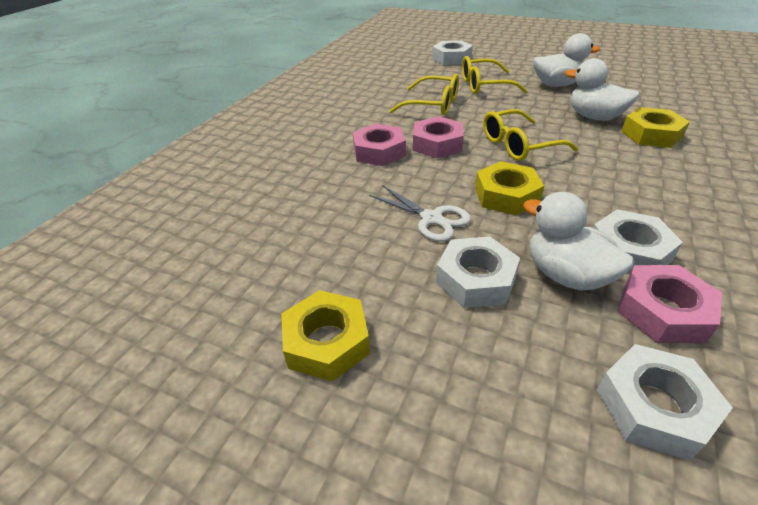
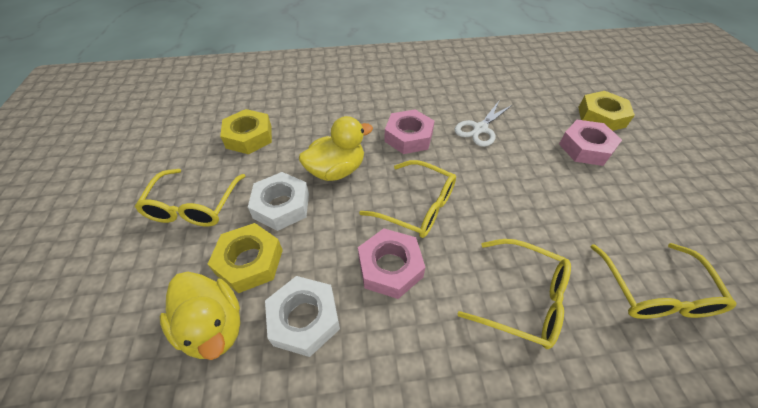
white duck: [523,192,634,291] [533,33,600,87] [565,58,639,121] = 3 -> none = 0
white nut: [432,40,473,65] [436,236,520,308] [593,209,683,274] [597,344,733,461] = 4 -> [248,172,309,231] [265,276,340,357] = 2
yellow duck: none = 0 -> [160,272,240,360] [299,116,373,181] = 2
yellow glasses: [389,74,459,115] [462,56,528,94] [483,109,578,161] = 3 -> [135,169,245,227] [359,160,456,238] [458,239,571,349] [590,243,737,319] = 4

